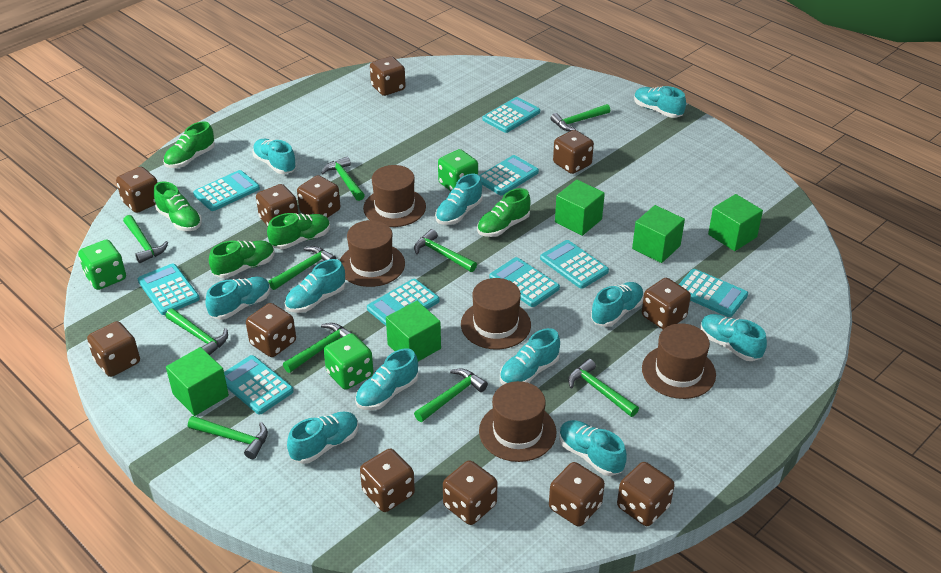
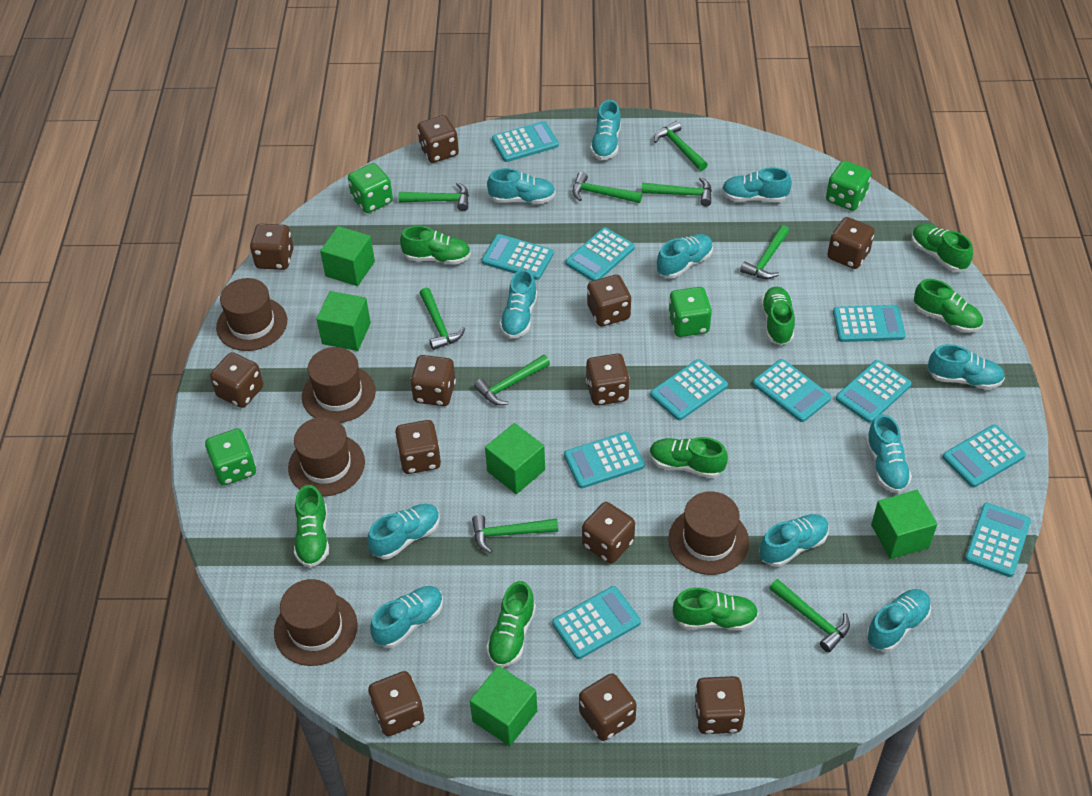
green dice: [78,240,126,290] [324,333,373,390] [438,149,478,191] = 3 -> [205,428,256,486] [348,163,393,213] [668,287,712,337] [826,161,871,211] = 4
green hammer: [123,215,168,263] [165,309,228,355] [188,416,268,459] [268,246,336,290] [283,323,351,373] [322,156,365,201] [414,229,477,272] [414,369,488,422] [550,104,610,131] [568,359,639,417] = 10 -> [398,182,469,211] [419,288,465,350] [472,515,558,553] [474,355,550,405] [572,172,642,203] [641,177,712,206] [654,121,708,171] [740,225,789,279] [769,579,850,652] = 9
green shoe: [154,181,202,231] [163,121,215,168] [209,241,275,278] [267,213,330,249] [477,188,531,237] = 5 -> [294,485,329,568] [400,226,471,265] [486,581,536,667] [650,437,728,478] [673,587,758,630] [761,286,795,345] [911,224,973,272] [914,279,983,333] = 8
turquoise calculator: [138,264,200,315] [193,170,260,211] [224,355,294,415] [367,279,440,326] [479,155,539,196] [482,97,540,133] [490,257,560,307] [540,240,609,289] [679,269,748,317] = 9 -> [482,234,554,280] [492,121,559,162] [552,586,641,659] [564,432,645,488] [566,228,635,281] [650,359,728,421] [753,359,831,422] [833,305,906,342] [836,360,911,423] [943,425,1026,488] [965,503,1031,577] = 11

